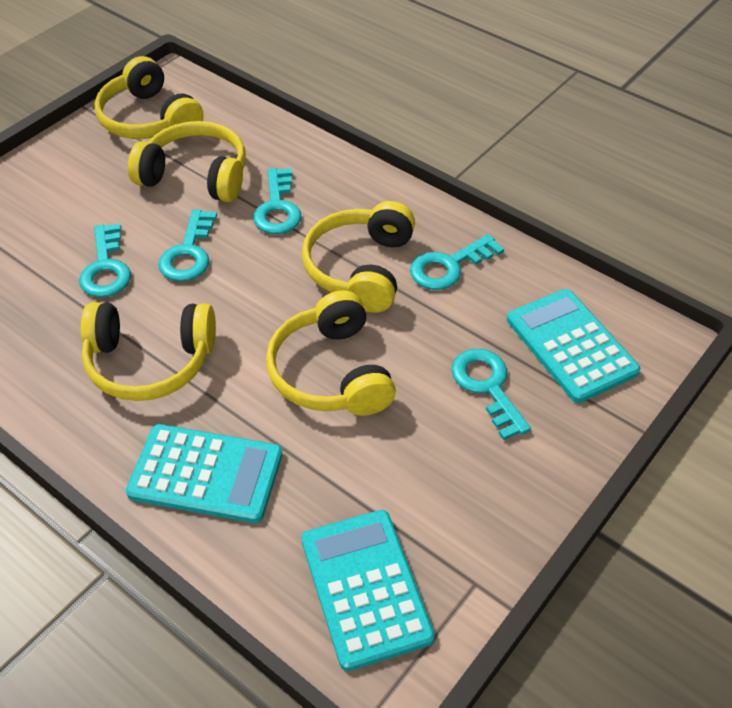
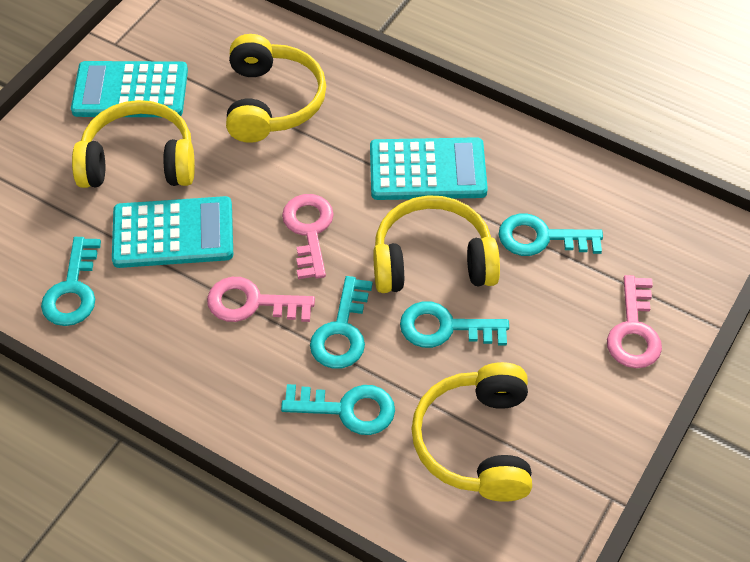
pink key: none = 0 -> [207,277,315,322] [282,194,334,279] [607,275,662,368] = 3
yellow headphones: [81,302,216,401] [94,56,204,139] [128,121,246,202] [266,290,396,416] [302,201,415,313] = 5 -> [72,100,195,188] [226,34,326,143] [373,195,500,293] [412,362,532,502] = 4

